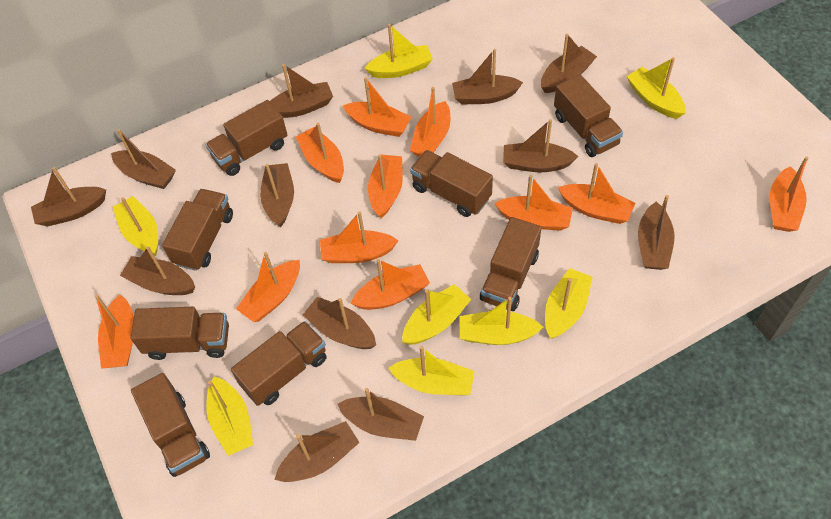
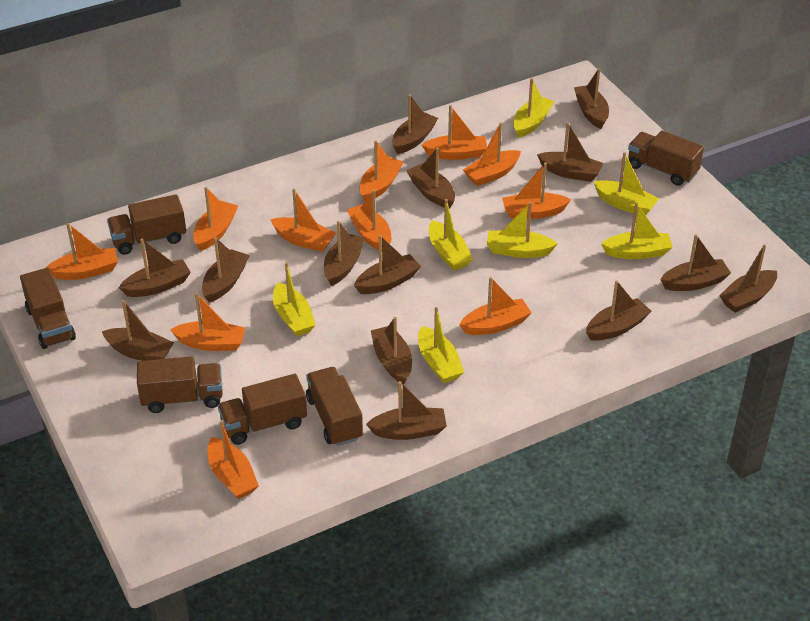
brown boat: [31,167,106,226] [111,129,176,189] [120,246,195,295] [260,163,294,227] [270,64,333,118] [274,421,360,482] [303,297,376,349] [338,388,424,441] [452,49,523,104] [503,119,578,172] [541,33,597,93] [638,195,675,270] = 12 -> [102,300,174,361] [119,239,191,297] [202,237,250,303] [324,221,365,286] [354,235,421,294] [366,381,447,440] [371,317,412,385] [392,94,438,154] [406,147,455,209] [537,122,603,182] [574,68,609,129] [586,280,651,341] [660,234,731,291] [719,244,777,313] = 14
brown truck: [130,307,229,360] [131,373,210,477] [162,189,233,271] [206,100,288,176] [231,321,327,406] [410,150,493,217] [480,217,541,311] [554,74,623,157] = 8 -> [20,267,76,349] [107,194,186,255] [137,356,223,413] [218,374,307,445] [306,367,363,446] [628,130,704,186] = 6
yellow boat: [113,196,158,256] [206,376,253,456] [364,24,433,78] [388,346,475,396] [402,284,471,345] [460,297,543,345] [545,268,593,339] [627,57,686,119] = 8 -> [273,262,316,336] [418,307,464,383] [429,199,473,271] [487,202,558,258] [513,78,555,138] [594,152,659,215] [601,203,673,259] = 7

